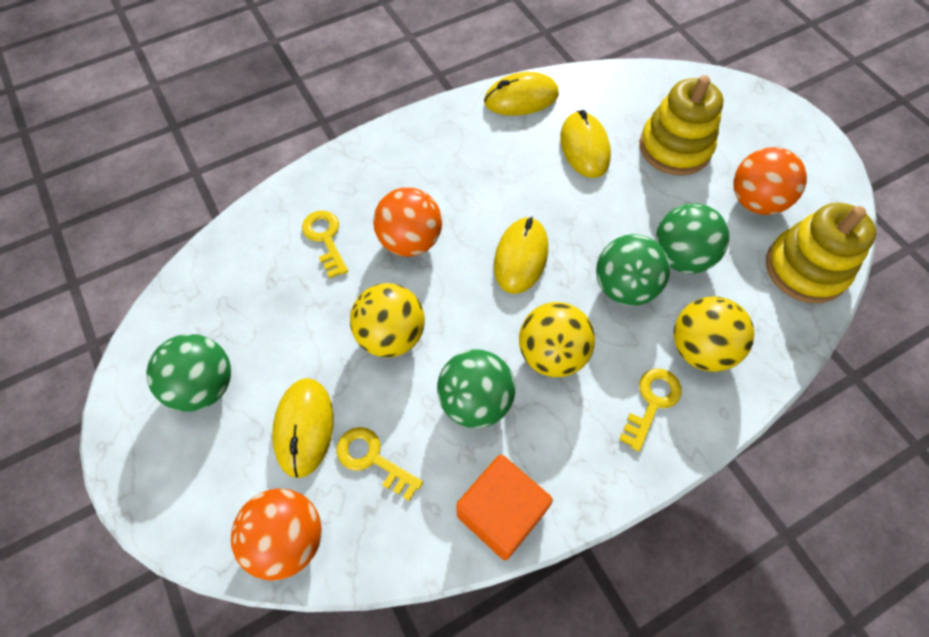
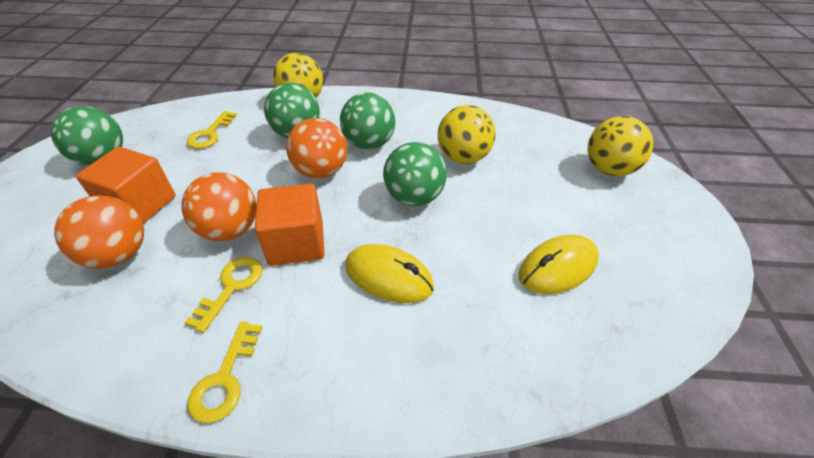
orange cube: [456,455,553,560] = 1 -> [76,147,175,224] [254,184,325,266] = 2
yellow mouse: [272,378,333,478] [484,72,559,115] [494,217,548,294] [560,110,611,178] = 4 -> [345,244,434,303] [518,235,599,294] = 2
yellow stacking toy: [639,75,723,175] [766,203,876,303] = 2 -> none = 0

